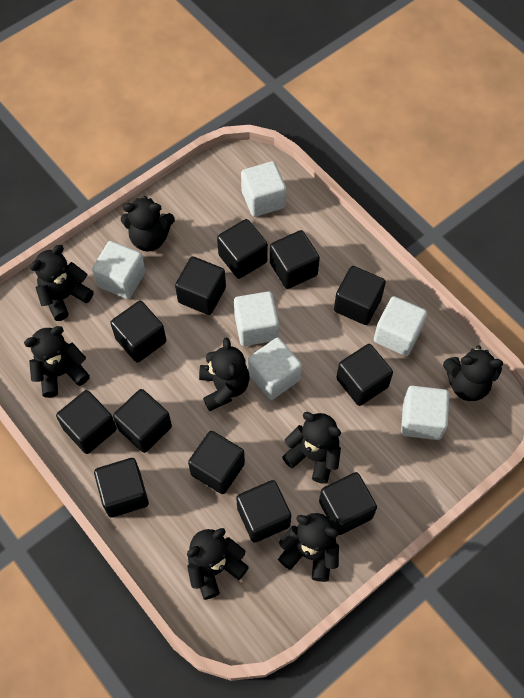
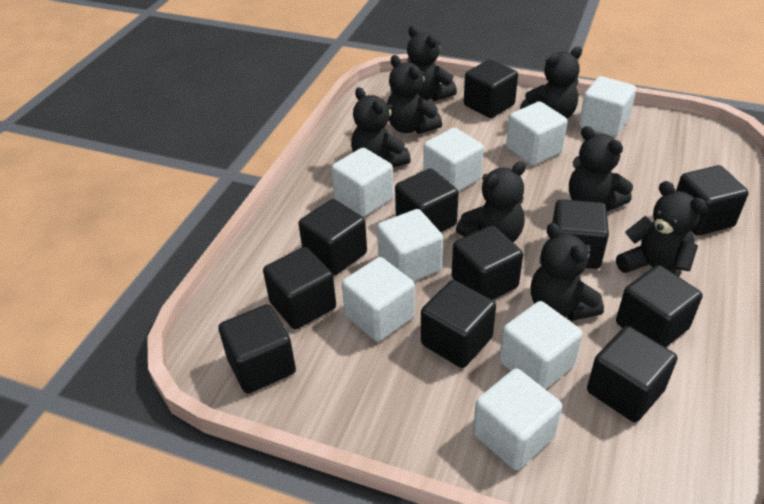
black cube: [56,390,117,454] [94,458,149,518] [110,301,166,363] [113,389,172,453] [175,256,226,315] [188,431,245,494] [217,219,268,279] [236,480,291,543] [270,230,320,289] [319,472,377,535] [334,266,386,325] [336,344,393,406] = 12 -> [218,304,296,394] [263,247,336,330] [299,199,367,275] [395,168,459,232] [421,280,496,368] [452,225,523,300] [464,59,518,118] [552,199,609,269] [587,326,677,422] [616,265,702,347] [676,165,749,236] = 11
white cube: [92,241,146,299] [234,291,279,346] [241,161,286,217] [248,337,302,400] [374,296,427,356] [401,386,449,440] = 6 -> [331,148,394,217] [342,257,415,342] [377,209,443,282] [423,128,484,192] [473,368,562,471] [499,301,583,389] [506,102,568,166] [579,76,636,137] = 8

